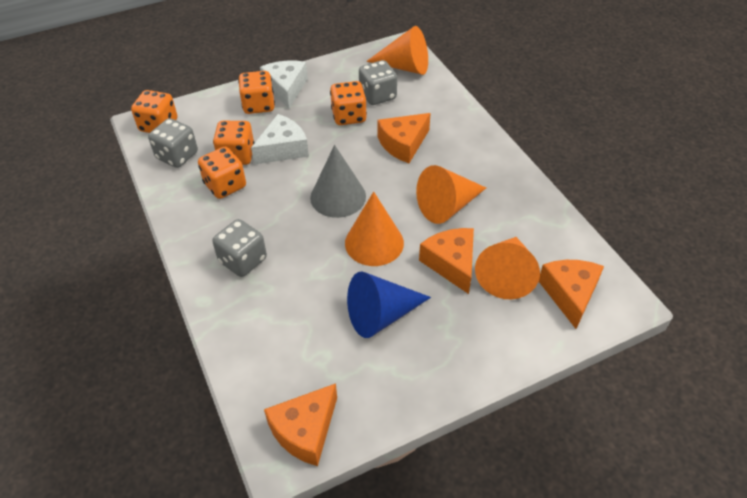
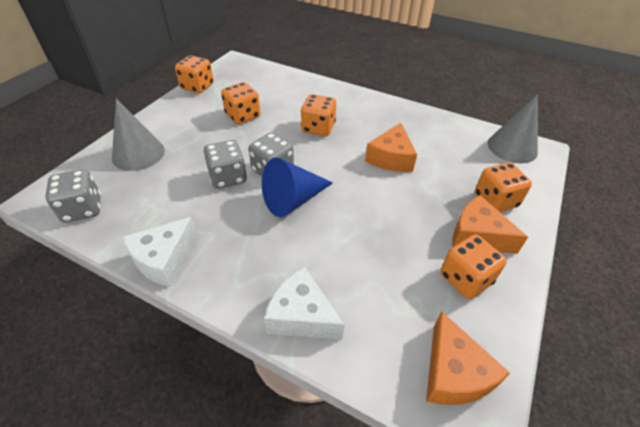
grey cone: [310,145,366,218] = 1 -> [112,99,165,171] [488,94,538,163] = 2
orange cheese: [264,383,337,466] [377,113,430,163] [419,228,474,294] [539,260,604,329] = 4 -> [365,123,417,172] [426,311,510,405] [452,195,528,254] = 3
orange cone: [345,192,404,266] [366,26,428,75] [416,165,486,224] [475,237,540,300] = 4 -> none = 0

